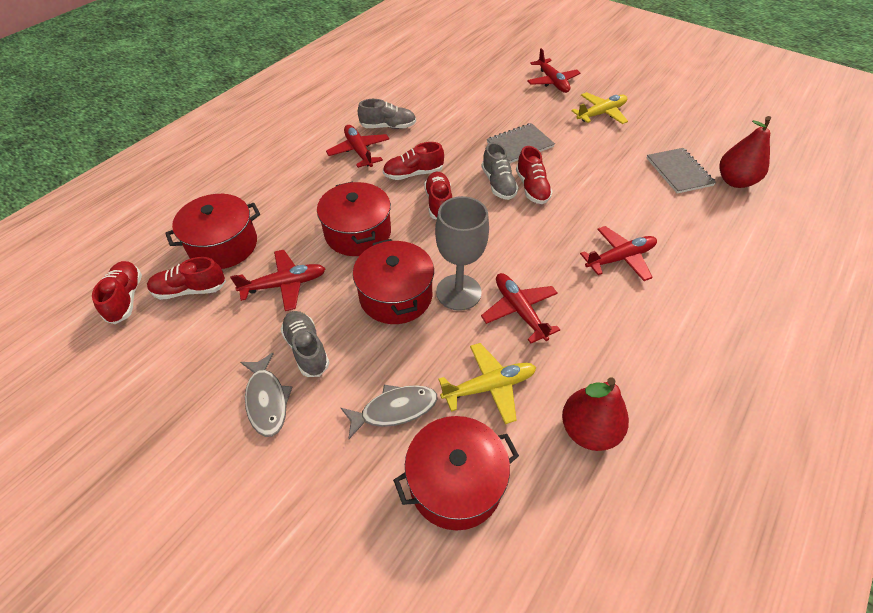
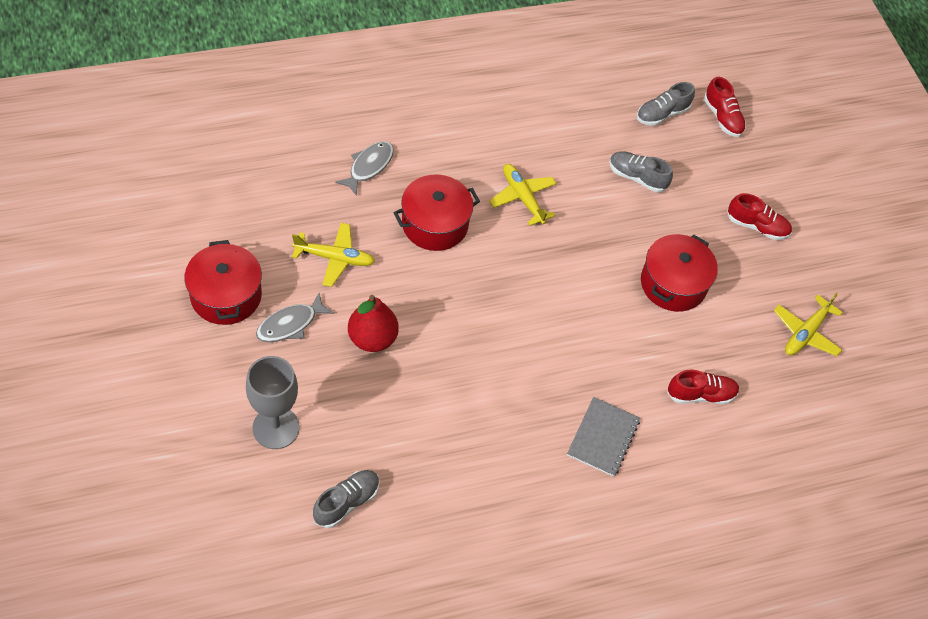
grey notebook: [487,123,555,163] [647,148,716,194] = 2 -> [567,397,640,477] = 1
red pear: [562,378,629,451] [719,116,771,188] = 2 -> [348,295,399,352] = 1
red plane: [230,250,326,311] [326,125,389,168] [481,273,560,343] [527,48,580,93] [580,226,657,281] = 5 -> none = 0
red pot: [165,194,260,269] [317,182,391,256] [353,239,434,324] [393,416,519,531] = 4 -> [184,240,262,325] [394,174,480,251] [641,234,718,312] = 3
red shoe: [92,261,142,324] [147,257,226,300] [383,142,444,180] [424,172,452,220] [516,146,553,204] = 5 -> [667,370,740,404] [704,77,746,137] [727,193,792,240] = 3
yellow plane: [438,343,536,424] [571,92,628,124] = 2 -> [292,223,375,287] [489,164,557,226] [774,293,843,356] = 3

